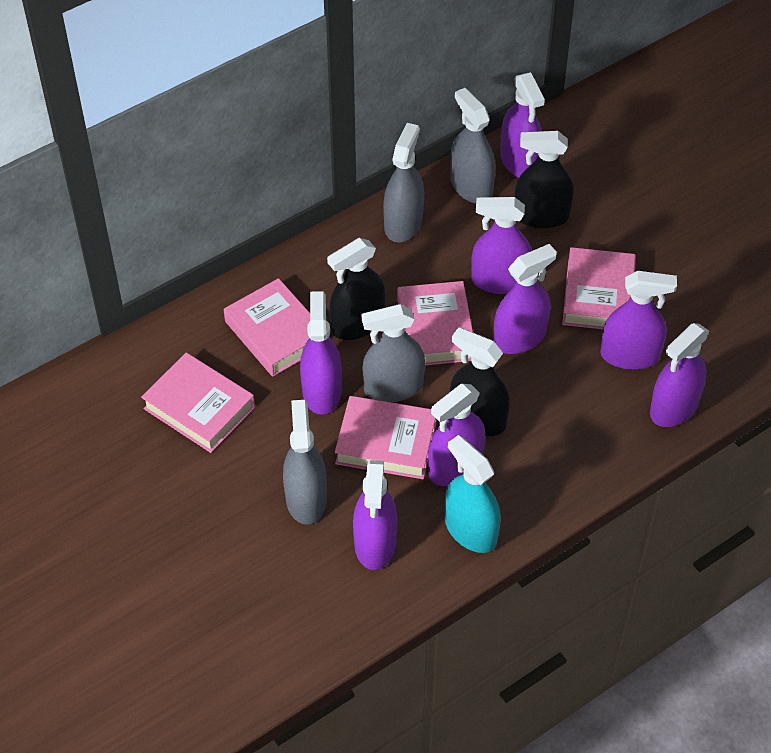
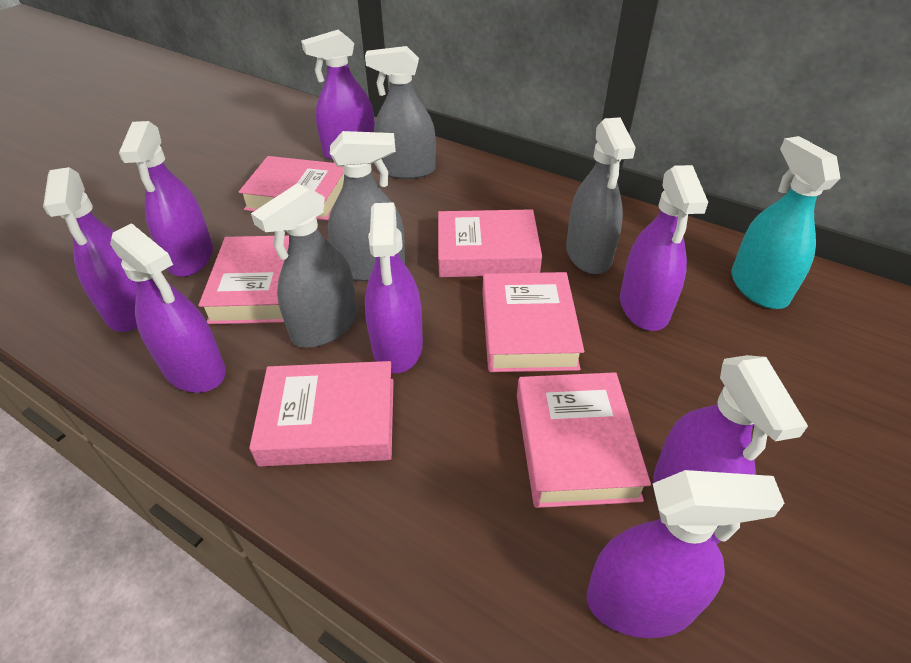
black spray bottle: [327,238,386,340] [450,327,510,436] [514,131,574,228] = 3 -> none = 0
pink book: [141,353,255,453] [224,278,310,377] [335,396,437,479] [397,281,473,366] [562,247,636,329] = 5 -> [198,235,289,324] [239,156,344,220] [249,361,394,467] [438,209,542,277] [482,272,584,372] [517,372,651,508] = 6

